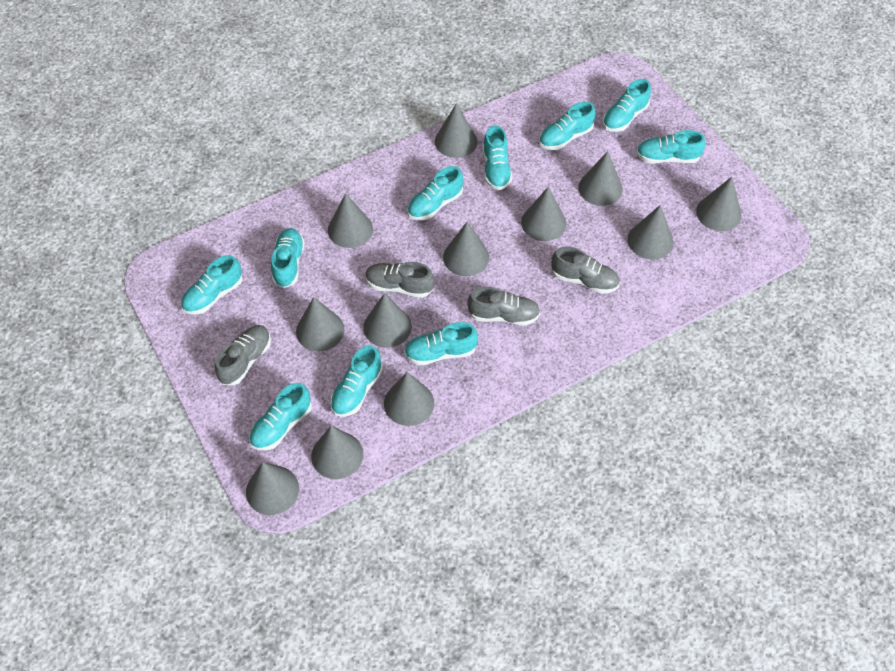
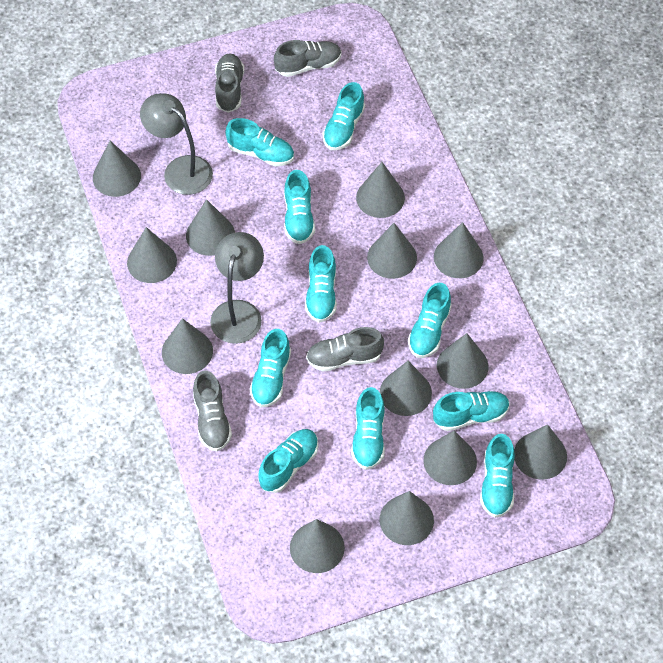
grey cone: [246,462,299,515] [296,297,345,351] [311,426,363,479] [328,193,373,248] [364,293,412,348] [384,372,434,426] [435,103,477,158] [443,222,489,276] [521,186,566,241] [578,151,623,206] [628,205,673,260] [696,177,741,231] = 12 -> [93,141,141,197] [127,227,177,283] [162,318,213,374] [186,199,235,256] [290,519,345,573] [356,162,405,218] [367,223,417,279] [380,361,432,416] [380,491,434,545] [423,430,477,485] [434,222,484,278] [437,333,488,389] [514,425,567,480] = 13
grey lamp: none = 0 -> [140,93,213,195] [210,232,264,344] = 2

